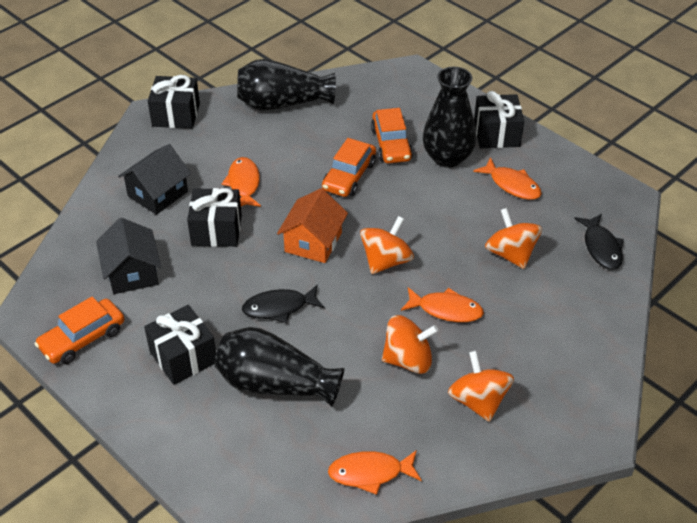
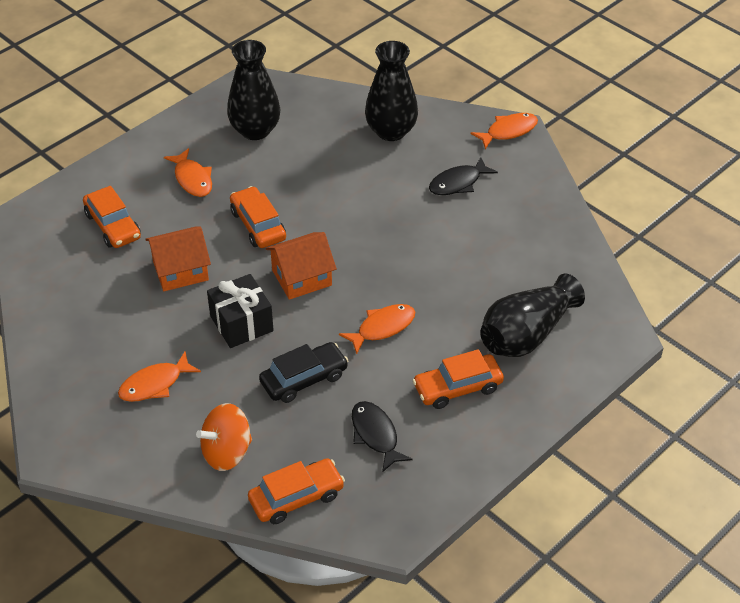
black car: none = 0 -> [259,342,349,403] = 1
black gift: [144,305,216,385] [148,75,200,129] [187,188,242,247] [474,91,524,148] = 4 -> [207,274,274,348] = 1
black house: [96,218,161,294] [118,144,191,215] = 2 -> none = 0
orange car: [35,297,124,364] [322,138,376,197] [371,108,413,163] = 3 -> [83,186,141,248] [230,186,286,248] [248,458,345,524] [412,349,504,409] = 4
orange house: [277,188,348,263] = 1 -> [145,226,211,291] [266,232,337,300] = 2
orange spinning top: [360,216,414,274] [382,315,439,374] [448,351,514,422] [485,208,542,269] = 4 -> [196,403,252,471] = 1

